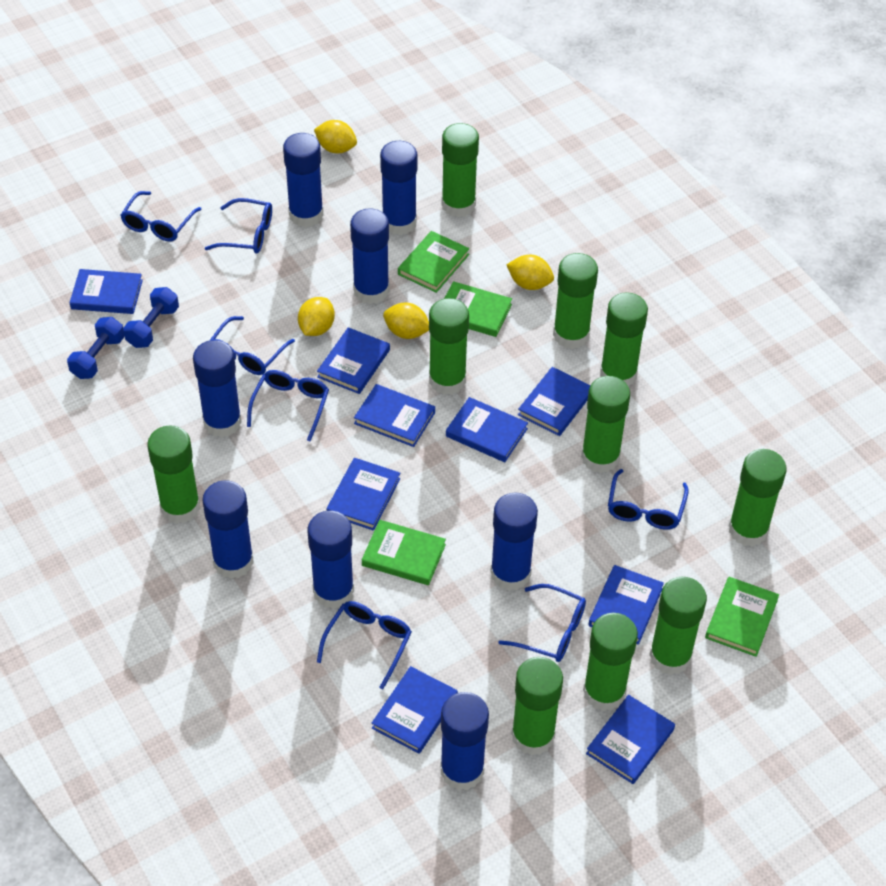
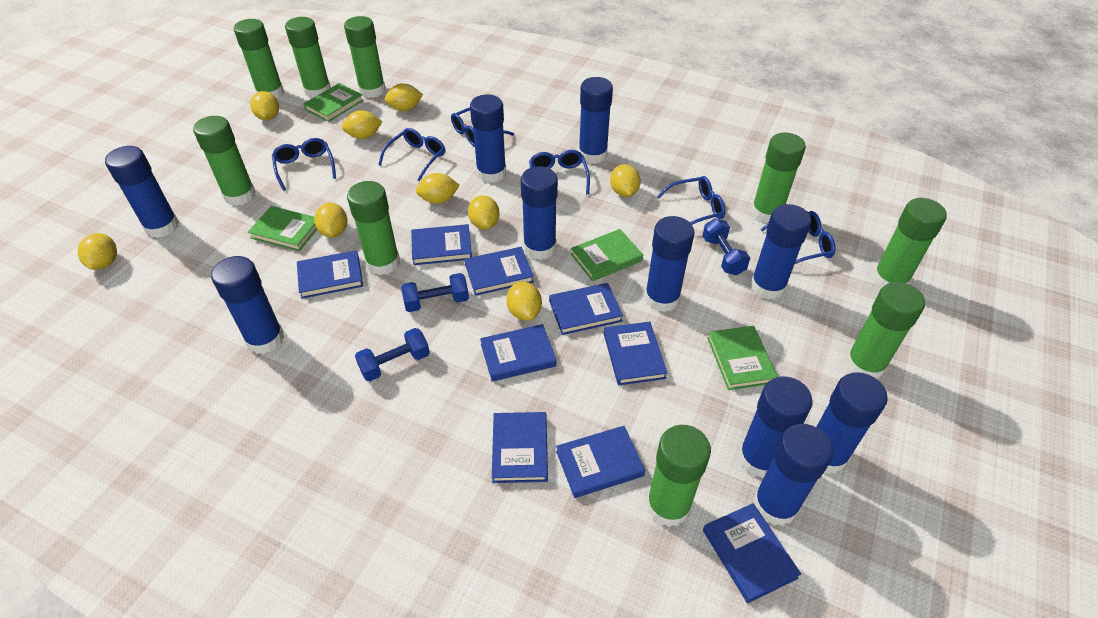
blue dumbbell: [67,317,125,379] [123,287,179,348] = 2 -> [355,328,430,381] [401,273,469,312] [702,218,750,275] = 3
blue glasses: [120,191,202,241] [205,198,272,254] [209,316,295,375] [247,370,329,441] [317,601,412,689] [499,584,586,662] [608,469,689,530] = 7 -> [272,138,336,191] [378,128,445,181] [451,107,514,147] [529,150,590,194] [657,176,726,225] [760,211,836,264] = 6
blue glue stick: [193,340,242,438] [202,480,254,579] [283,133,324,227] [308,511,354,609] [350,208,389,304] [380,141,417,235] [440,692,489,790] [490,493,538,591] = 8 -> [105,146,179,238] [211,256,284,354] [470,94,506,183] [521,166,558,260] [579,77,613,164] [645,216,695,312] [738,376,813,478] [750,204,811,300] [753,424,833,526] [817,372,888,474] = 10
green glue stick: [147,425,200,524] [429,298,469,395] [441,123,479,217] [511,657,563,755] [553,253,598,349] [581,376,630,473] [583,613,638,711] [600,292,648,387] [649,577,707,675] [728,449,787,547] = 10 -> [193,116,256,206] [234,19,284,99] [285,17,331,98] [344,16,386,98] [347,181,400,275] [646,425,711,527] [751,132,806,223] [845,282,925,379] [872,198,947,288] = 9
yellow lemon: [298,297,335,336] [314,120,357,153] [383,303,429,339] [507,255,554,290] = 4 -> [77,233,117,270] [250,91,279,120] [314,203,347,237] [342,110,383,139] [385,83,423,111] [416,173,460,204] [468,195,500,230] [506,282,542,321] [610,164,641,197] = 9

